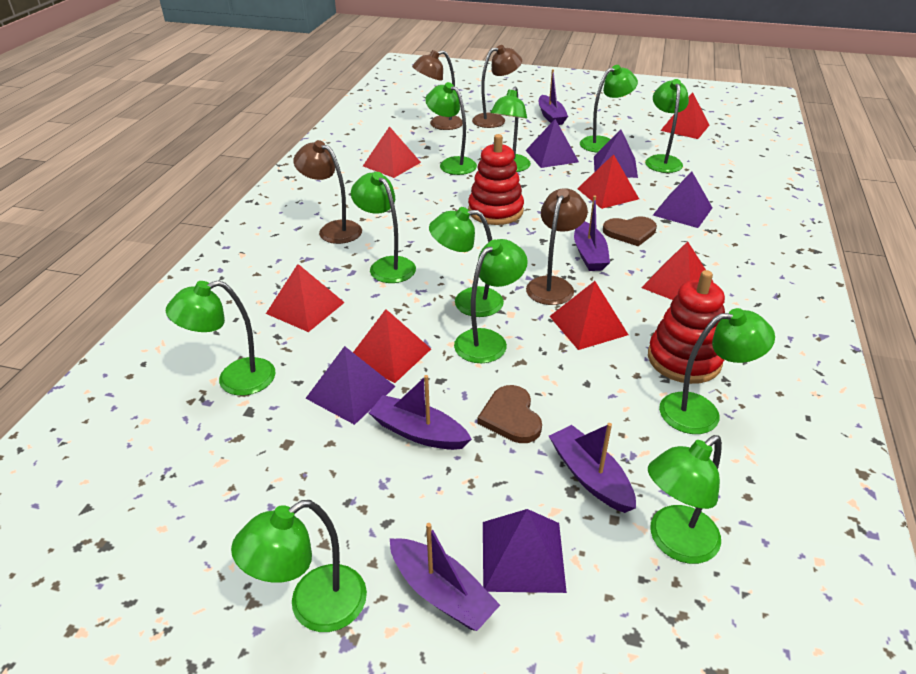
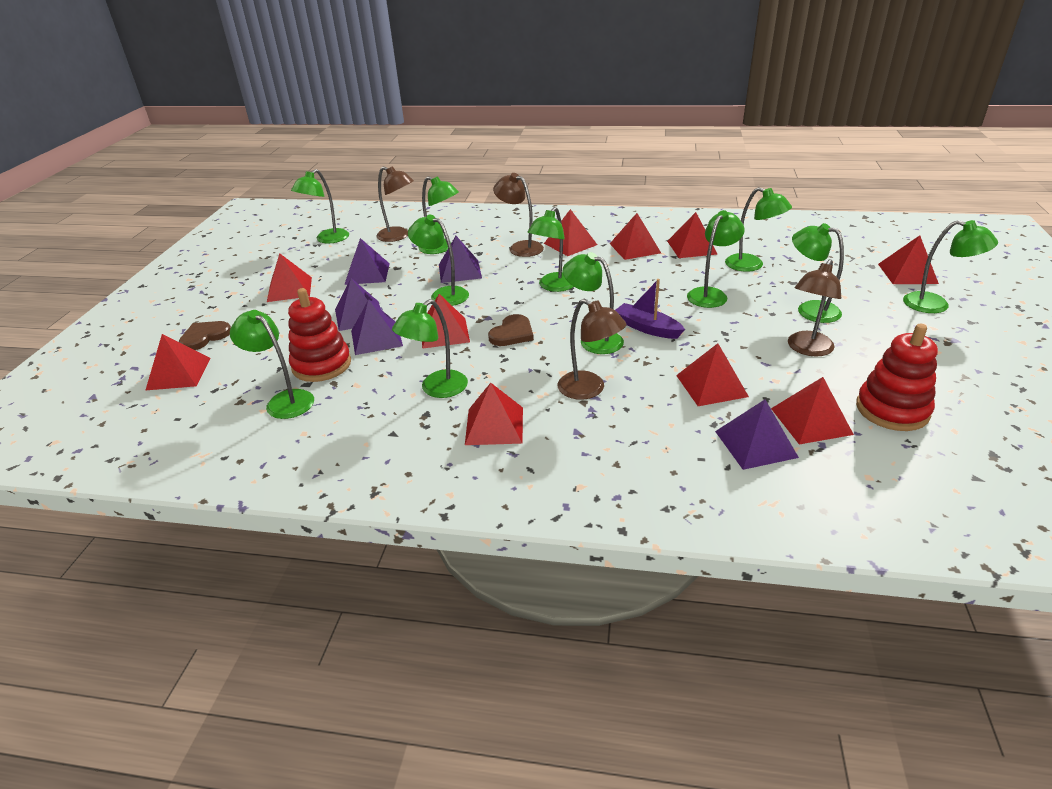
purple boat: [369,375,472,450] [390,523,500,631] [539,69,568,125] [549,423,636,513] [574,196,610,271] = 5 -> [615,279,685,339] = 1
red pyramid: [266,264,345,332] [353,309,431,383] [363,126,421,178] [549,281,628,350] [577,154,639,209] [641,241,713,300] [660,92,710,139] = 7 -> [145,334,211,391] [267,253,312,302] [422,294,470,349] [465,383,523,445] [544,209,597,256] [610,213,661,260] [667,212,718,258] [676,343,749,406] [771,377,854,444] [878,235,939,284] = 10

